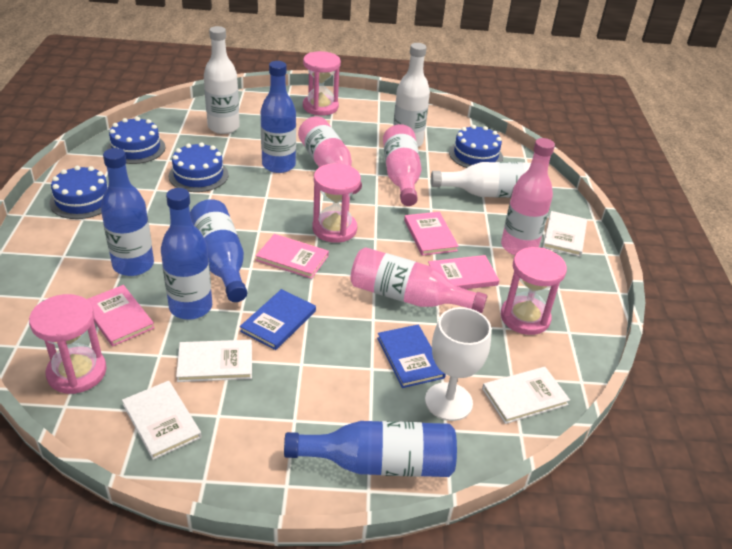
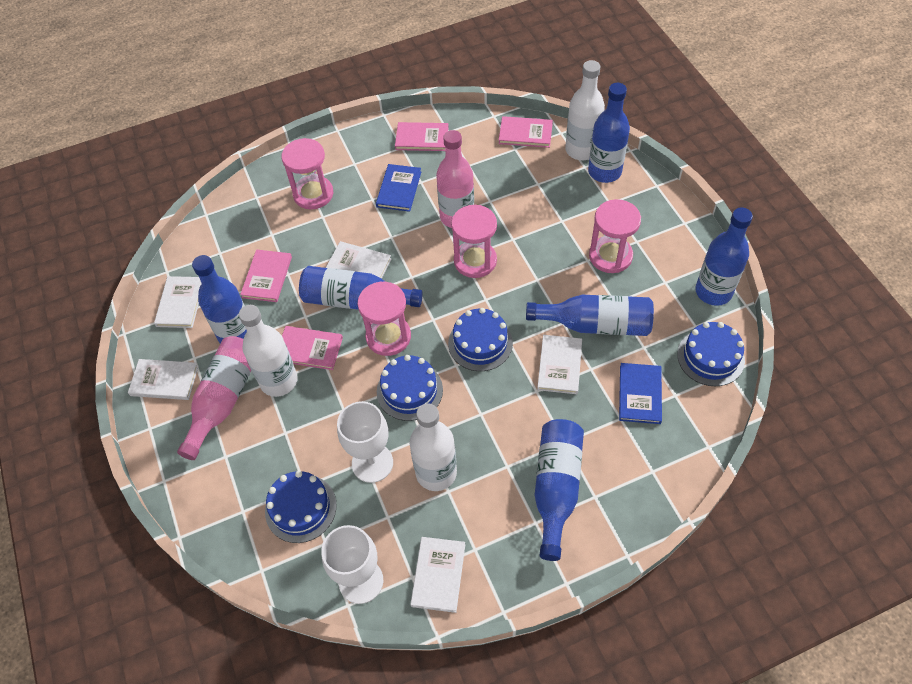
blue bottle: [101,148,154,276] [161,188,212,320] [190,199,247,302] [261,61,296,173] [284,421,457,477] = 5 -> [192,255,247,344] [299,266,422,310] [526,295,654,336] [535,419,584,561] [588,83,630,183] [695,208,753,306] = 6
pink bottle: [298,116,362,194] [350,247,487,313] [383,124,422,206] [501,138,555,255] = 4 -> [177,336,251,460] [436,130,474,228] = 2
white book: [122,381,202,460] [176,340,252,382] [482,367,570,424] [543,211,587,257] = 4 -> [128,359,198,400] [154,276,202,328] [326,241,391,279] [410,537,465,613] [537,335,582,394] = 5
white goblet: [425,307,491,421] = 1 -> [321,525,383,604] [337,401,393,483] = 2

